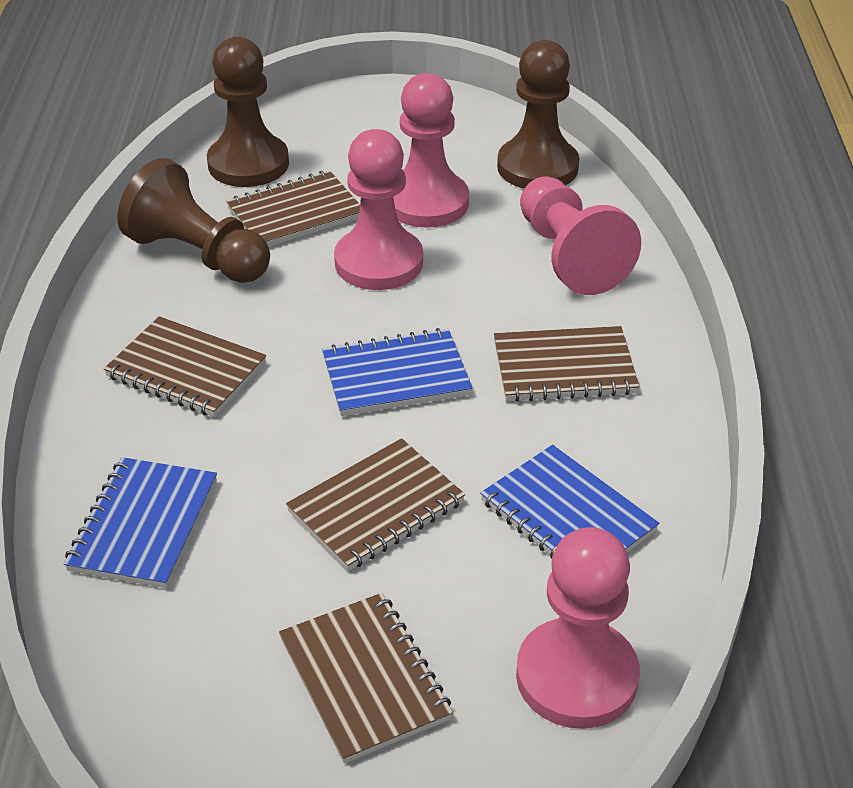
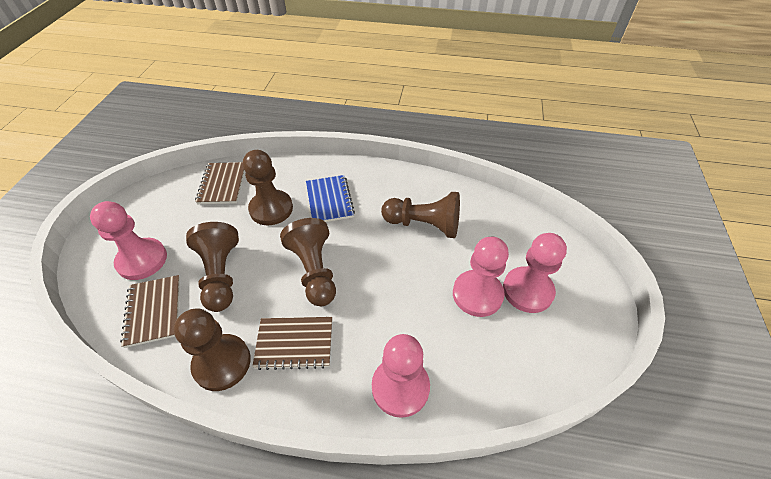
blue notebook: [64,457,217,588] [322,328,472,416] [480,445,659,559] = 3 -> [306,175,355,222] = 1
brown notebook: [104,316,266,417] [226,171,360,247] [279,593,453,763] [286,438,465,571] [494,326,639,402] = 5 -> [120,275,180,348] [195,162,245,204] [252,317,332,370] = 3
brown pawn: [117,158,270,283] [207,37,289,187] [497,40,579,189] = 3 -> [174,308,251,391] [186,222,239,312] [243,150,293,225] [280,218,336,306] [381,192,460,238] = 5

